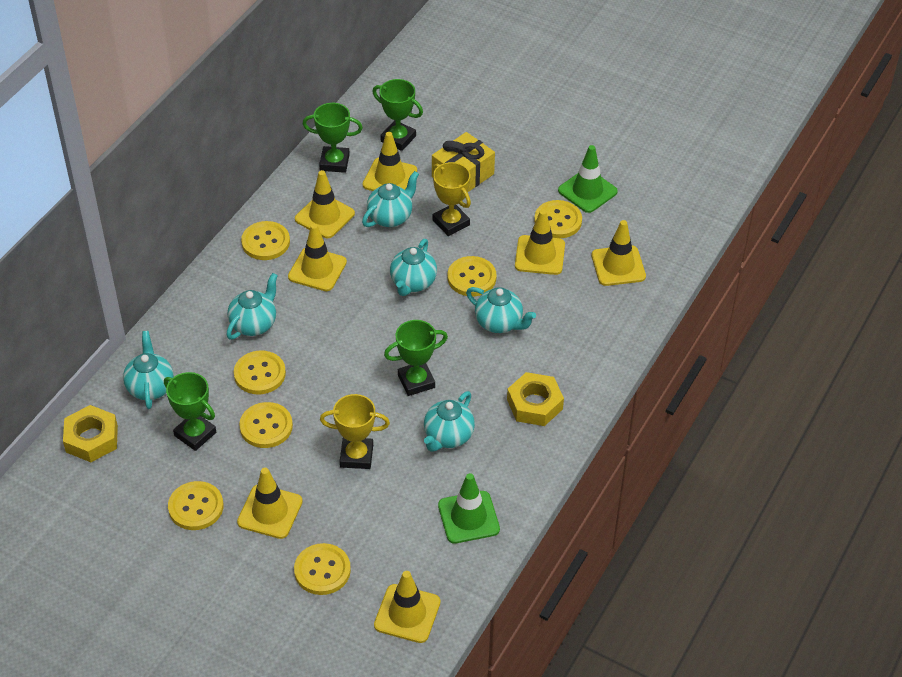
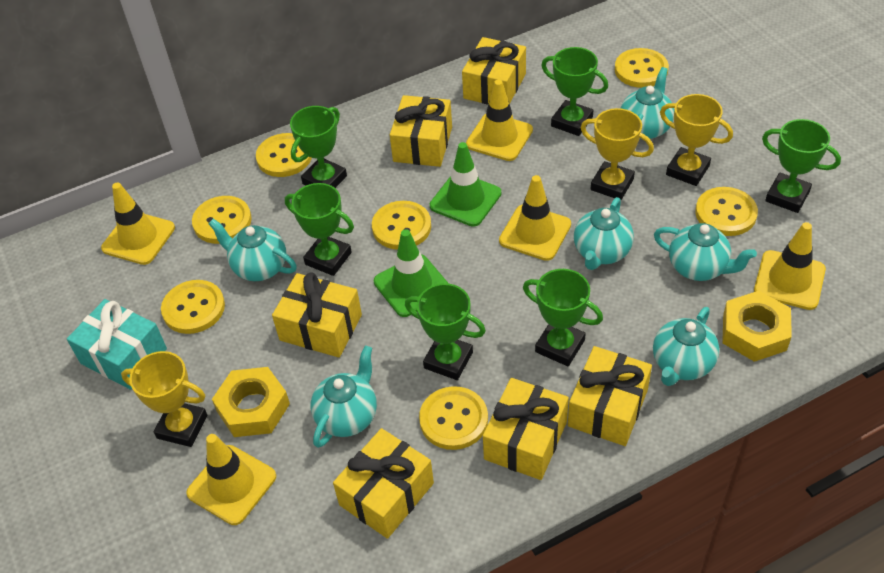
green trophy: [164,372,216,451] [303,103,363,173] [372,79,423,151] [384,320,448,396] = 4 -> [285,183,354,276] [290,106,347,188] [405,283,486,380] [523,269,603,366] [541,47,608,136] [762,119,841,213] = 6
turquoise gift: none = 0 -> [67,299,167,390] = 1
yellow gift: [432,132,495,193] = 1 -> [272,272,362,357] [333,428,434,539] [390,95,452,167] [462,37,526,105] [483,378,569,480] [568,346,652,446] = 6
yellow traffic cone: [237,468,303,539] [288,224,347,291] [295,170,355,238] [363,132,417,191] [374,571,440,643] [515,209,565,275] [591,220,646,286] = 7 -> [101,182,175,265] [186,434,276,525] [466,80,533,161] [499,175,571,261] [754,222,826,310] = 5
yellow trophy: [320,394,390,469] [433,162,471,236] = 2 -> [121,351,207,447] [581,108,654,200] [660,94,733,186] = 3

